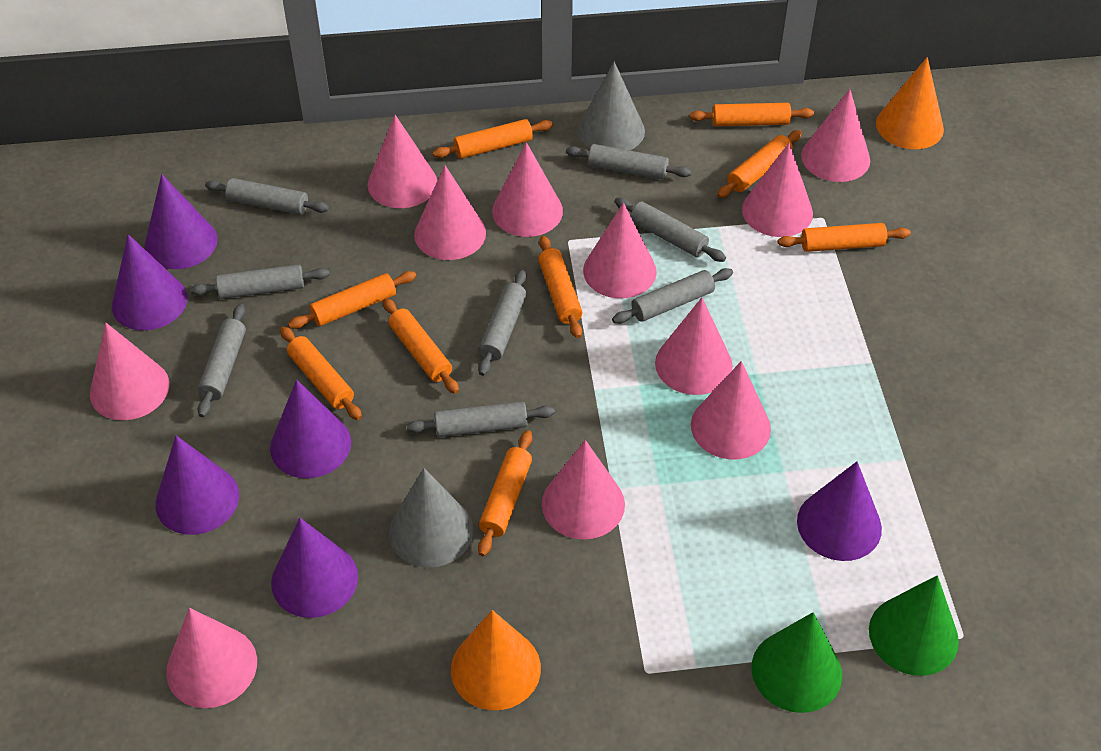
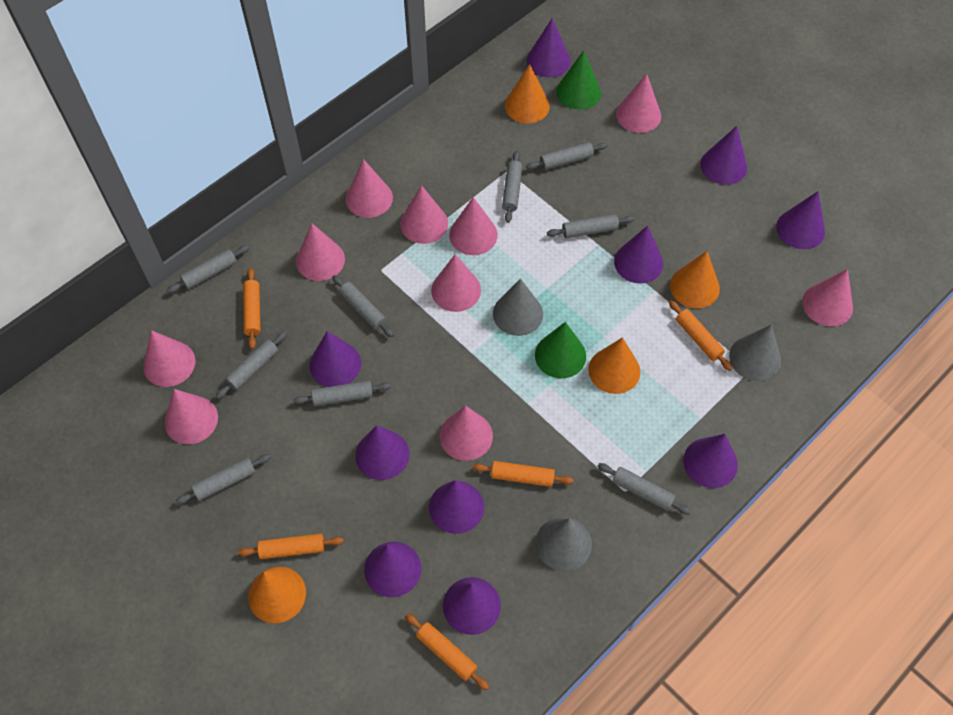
grey cone: [389,468,473,568] [577,61,645,150] = 2 -> [493,279,543,336] [535,517,592,571] [729,325,781,381] = 3
grey rolling pin: [190,264,329,299] [197,304,246,417] [205,178,329,215] [407,402,555,437] [478,270,527,376] [566,144,692,180] [612,268,733,324] [614,198,726,262] = 8 -> [167,245,249,293] [175,454,271,505] [216,331,287,399] [293,381,391,406] [332,275,394,337] [502,151,523,223] [526,142,607,170] [547,214,634,238] [597,463,691,515] = 9
orange cone: [451,610,541,710] [876,57,944,149] = 2 -> [248,567,306,623] [505,64,550,124] [588,337,640,394] [670,251,720,308] = 4
orange rolling pin: [280,326,362,420] [288,271,416,329] [383,298,459,394] [432,119,553,159] [478,430,532,556] [538,236,582,338] [689,103,814,126] [717,130,802,198] [778,223,911,252] = 9 -> [238,534,344,559] [243,268,260,349] [405,613,489,690] [473,461,574,487] [669,300,733,371] = 5
pink cone: [90,322,169,420] [166,608,257,708] [368,115,437,208] [414,165,486,260] [492,142,563,237] [542,440,625,540] [583,203,657,298] [655,298,733,395] [691,361,771,459] [742,143,813,237] [801,89,870,182] = 11 -> [143,330,195,387] [165,389,218,444] [296,223,345,281] [346,159,393,218] [400,185,448,244] [431,254,481,312] [439,406,493,461] [449,197,498,255] [616,74,661,133] [802,269,853,327] = 10
purple cone: [112,234,187,331] [144,174,218,269] [155,435,239,535] [270,380,351,478] [271,518,358,618] [797,462,882,561] = 6 -> [310,331,361,387] [355,425,409,480] [364,542,421,597] [429,480,484,534] [443,577,501,635] [527,18,571,78] [614,226,663,284] [683,434,738,488] [700,126,747,185] [776,191,825,249] = 10

